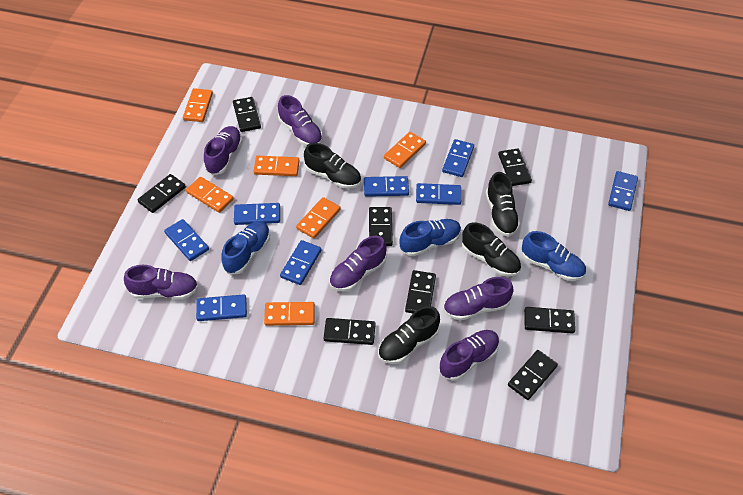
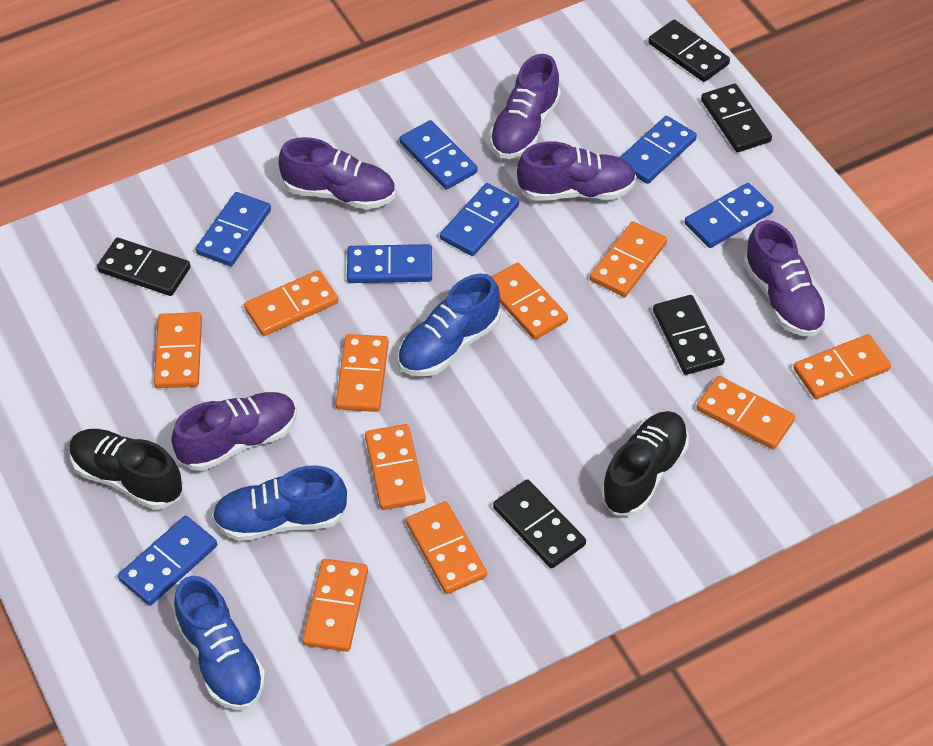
black domino: [138,174,186,213] [233,97,261,132] [324,318,376,345] [369,207,393,246] [405,270,436,313] [498,148,532,186] [508,350,558,400] [524,307,575,334] = 8 -> [97,238,190,296] [493,479,586,568] [648,20,730,82] [653,295,725,375] [701,84,772,152] = 5
black shoe: [304,143,361,189] [378,306,440,364] [462,222,521,277] [486,172,520,237] = 4 -> [70,429,183,510] [601,411,689,516] = 2
blue domino: [164,219,209,261] [196,294,247,321] [234,203,280,225] [280,240,321,285] [364,176,409,197] [416,183,461,205] [442,139,474,177] [608,171,638,211] = 8 -> [118,516,217,606] [196,192,271,266] [347,244,432,283] [399,120,478,189] [440,183,519,256] [619,116,697,184] [685,183,774,248] = 7
orange domino: [183,88,213,122] [186,177,234,213] [254,156,299,176] [264,302,315,326] [296,197,341,239] [384,132,426,168] = 6 -> [154,312,202,388] [244,270,338,336] [302,559,368,652] [335,334,389,412] [365,424,426,510] [406,501,487,594] [492,262,568,340] [590,221,667,297] [696,376,795,449] [794,334,891,399] = 10
purple shoe: [124,265,198,299] [204,126,242,175] [278,95,323,146] [329,236,386,292] [439,330,499,381] [443,277,514,321] = 6 -> [171,392,297,471] [279,137,396,209] [489,54,561,159] [517,142,637,201] [743,220,827,336] = 5

